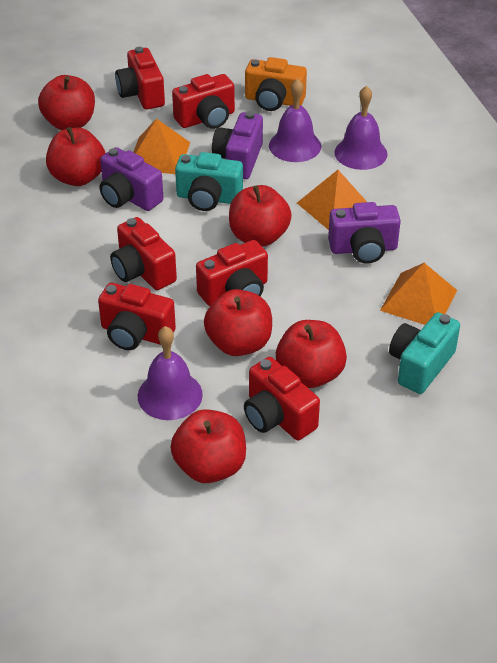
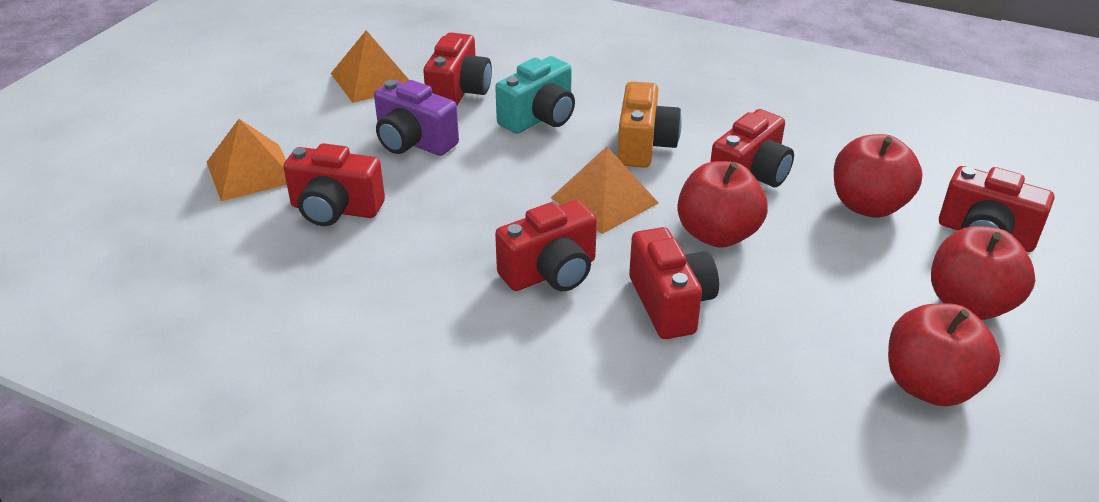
purple bell: [138,326,203,420] [269,78,321,162] [334,86,388,170] = 3 -> none = 0
purple camera: [100,147,163,211] [212,111,263,179] [328,202,401,263] = 3 -> [374,80,459,156] = 1
red apple: [38,75,95,130] [46,127,106,186] [170,409,246,483] [204,289,272,356] [229,185,292,246] [276,320,347,388] = 6 -> [677,161,768,248] [834,134,923,218] [888,303,1000,406] [931,226,1035,320] = 4
turquoise camera: [175,152,243,211] [389,312,460,394] = 2 -> [495,56,575,134] = 1

